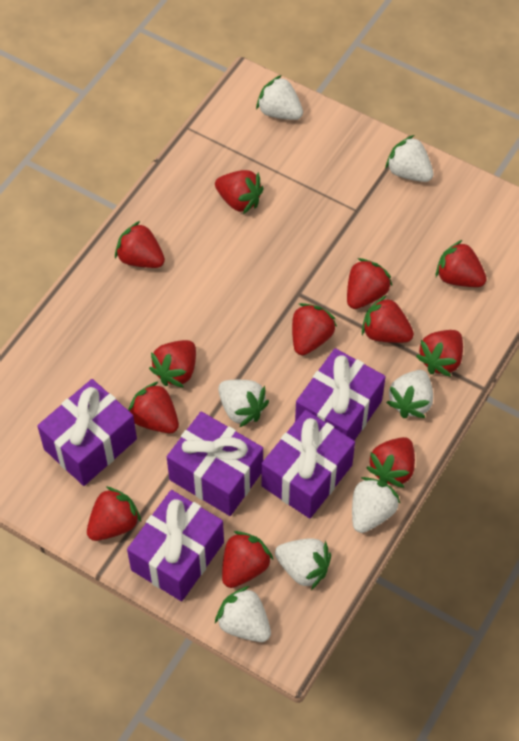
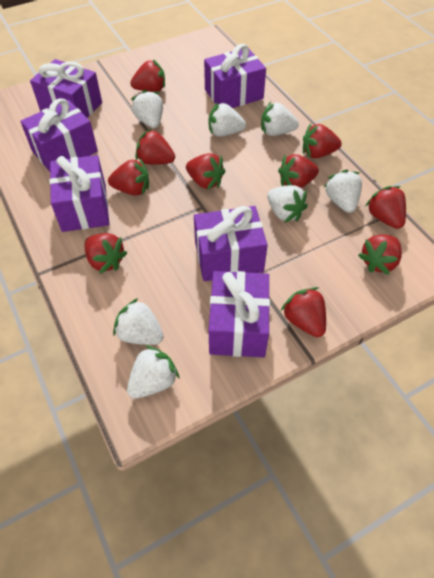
purple gift: [37,379,137,486] [127,490,224,601] [167,411,263,516] [261,410,355,518] [295,348,386,441] = 5 -> [20,98,98,172] [30,59,102,118] [50,155,109,232] [194,206,268,281] [204,44,266,108] [209,271,270,357] = 6
red strawberry: [87,486,141,541] [115,221,165,268] [128,382,179,433] [149,340,196,388] [215,170,264,214] [222,531,273,588] [292,303,337,355] [347,258,392,309] [362,295,414,343] [367,437,415,488] [416,330,463,377] [436,240,487,287] = 12 -> [85,233,127,274] [108,159,149,195] [130,59,165,92] [136,129,175,165] [186,153,226,190] [278,154,319,188] [281,287,326,337] [303,123,342,158] [358,234,402,275] [366,186,406,229] = 10

